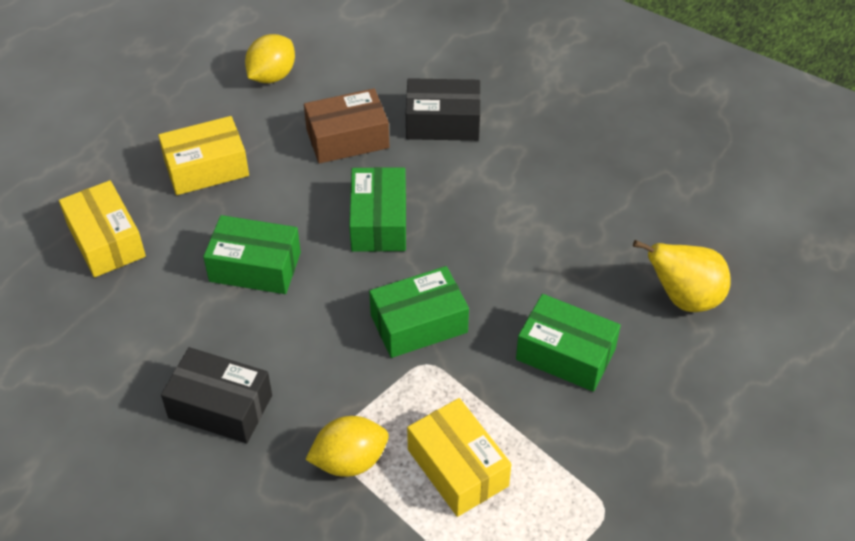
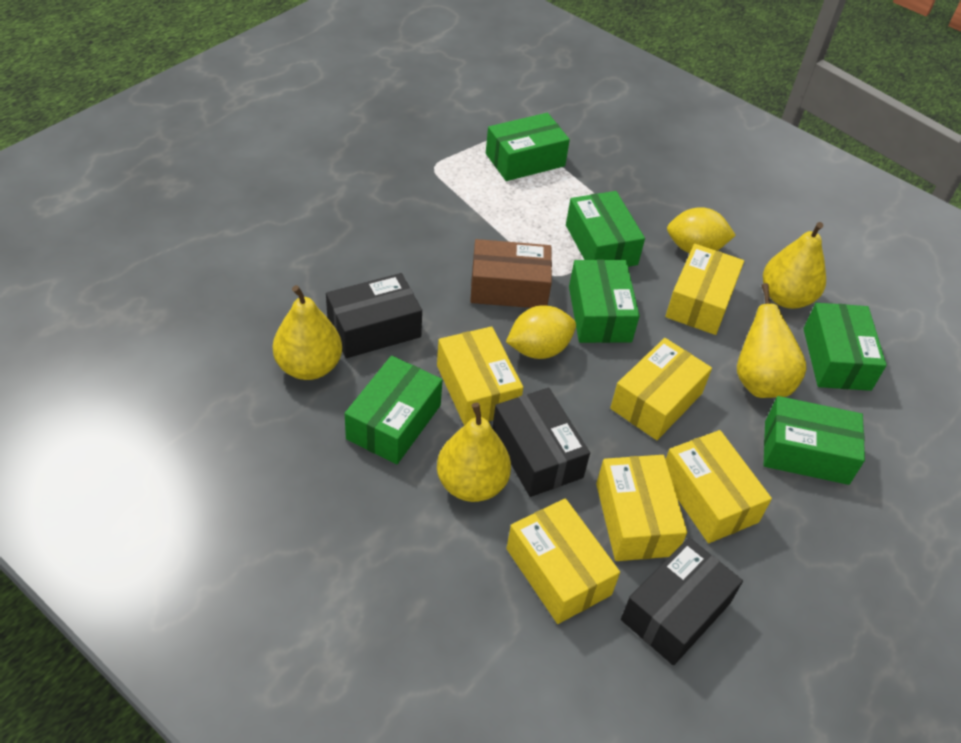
black box: [161,347,272,444] [406,78,481,141] = 2 -> [326,273,422,358] [492,388,590,497] [621,538,743,665] = 3
green box: [203,215,301,294] [349,167,406,252] [369,266,469,358] [516,294,621,392] = 4 -> [345,356,442,464] [486,113,570,181] [566,191,645,267] [569,259,640,343] [764,396,865,485] [803,303,887,391] = 6
yellow box: [59,180,146,278] [158,116,249,195] [407,398,511,517] = 3 -> [437,326,523,426] [506,498,620,624] [596,455,687,561] [610,338,712,440] [665,244,744,335] [665,430,772,543] = 6
yellow pear: [633,240,731,312] = 1 -> [273,285,342,380] [437,402,511,502] [737,283,807,398] [763,222,826,309] = 4

